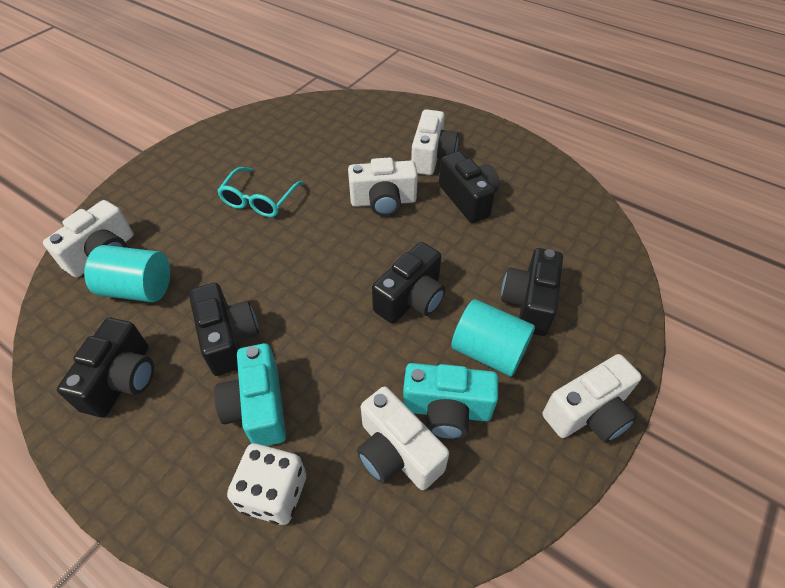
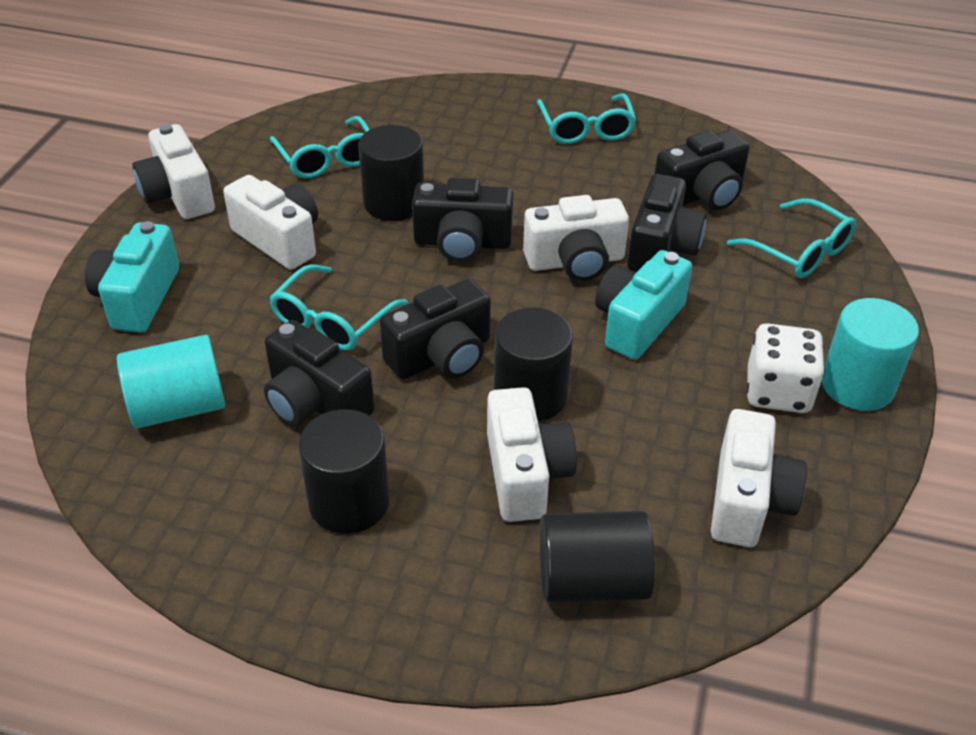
black cylinder: none = 0 -> [298,409,390,534] [358,125,424,221] [494,308,573,421] [540,511,655,603] = 4
turquoise glasses: [217,167,304,217] = 1 -> [270,116,370,178] [270,264,408,351] [537,93,636,144] [727,198,856,278] = 4

